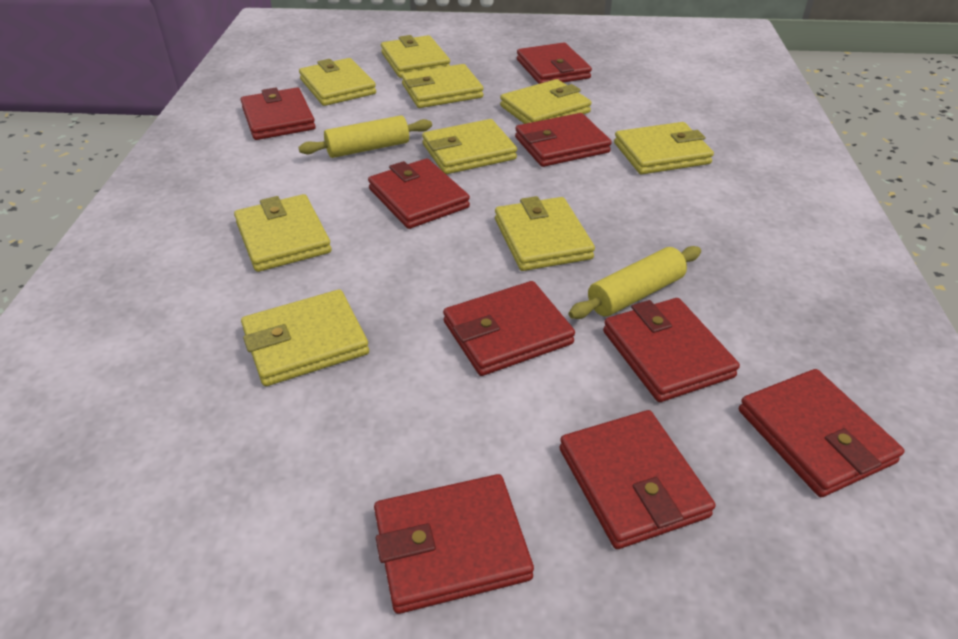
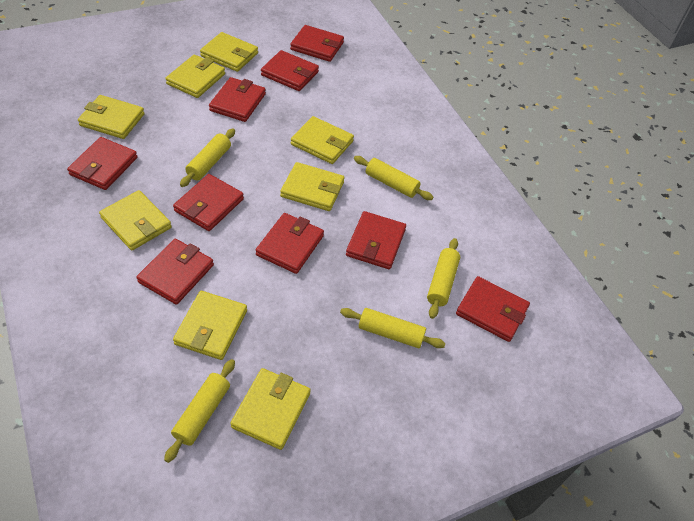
yellow rolling pin: [299,115,432,158] [569,246,701,319] = 2 -> [164,359,235,463] [180,128,235,187] [340,308,445,348] [354,156,433,200] [427,238,460,319] = 5
yellow wallet: [234,194,332,272] [241,289,369,386] [299,58,376,106] [381,35,450,78] [402,64,483,108] [422,119,517,174] [495,196,595,271] [500,79,591,124] [614,122,714,174] = 9 -> [78,95,145,139] [99,190,172,251] [165,55,225,98] [173,291,247,360] [200,32,258,72] [230,368,311,450] [280,162,345,211] [291,116,354,164] = 8

